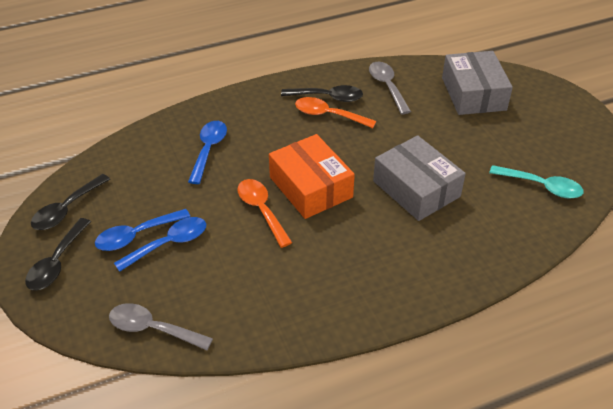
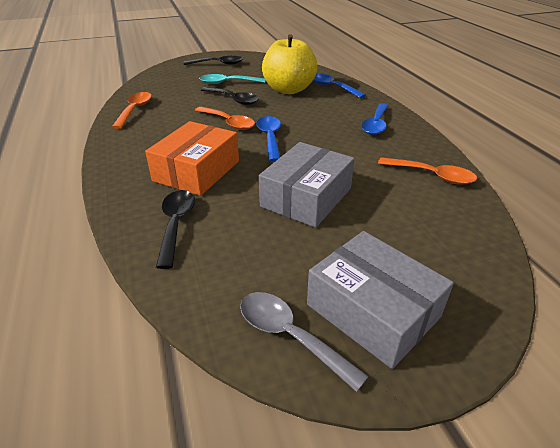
grey spoon: [109,303,213,350] [369,62,411,114] = 2 -> [240,292,369,392] = 1
orange spoon: [237,179,292,248] [295,97,376,128] = 2 -> [112,92,152,129] [195,107,255,130] [378,157,477,185] = 3
yellow apple: none = 0 -> [262,34,318,94] = 1

